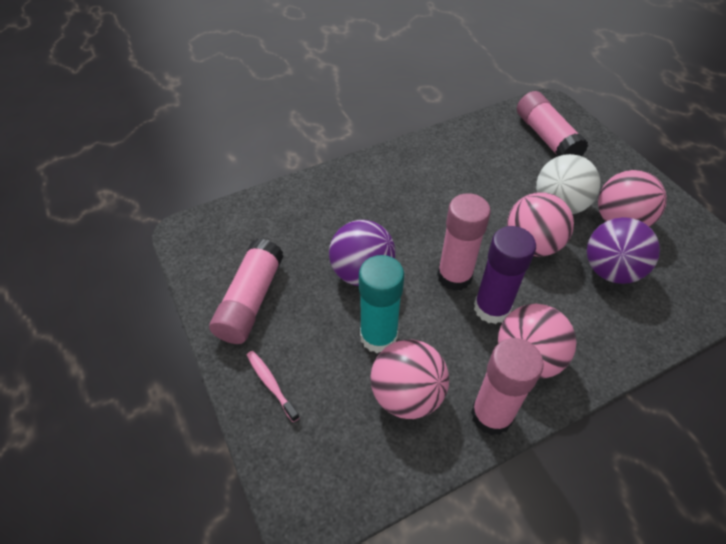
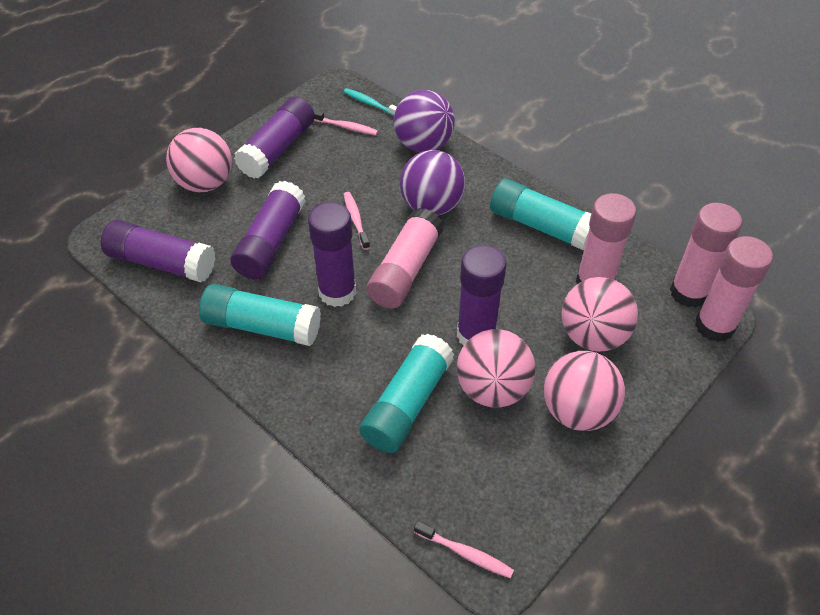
pink toothbrush: [247,351,300,422] = 1 -> [313,110,378,135] [344,192,370,250] [414,521,514,578] = 3
purple glue stick: [474,226,536,324] = 1 -> [101,220,215,282] [231,181,305,280] [234,96,315,179] [308,202,356,307] [457,245,507,346] = 5
turquoise glue stick: [359,255,404,353] = 1 -> [199,284,321,346] [359,334,454,453] [490,178,591,250] = 3
turquoise toothbrush: none = 0 -> [343,88,397,117] = 1
white ball: [536,154,600,214] = 1 -> none = 0

